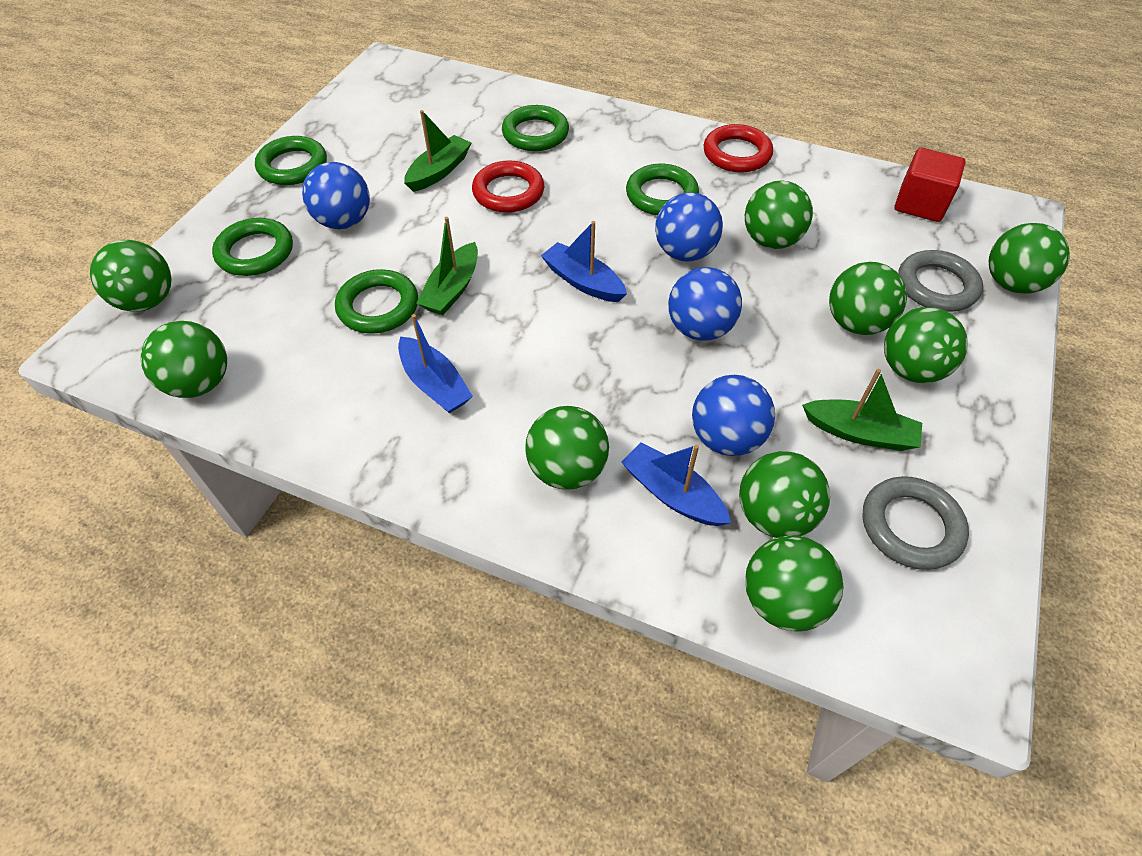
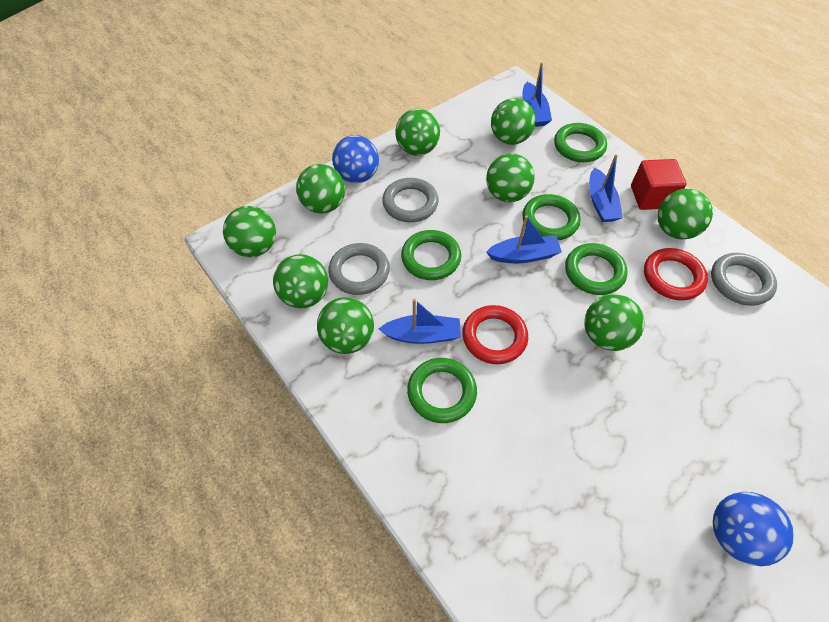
blue ball: [302,162,370,229] [655,192,723,262] [668,267,742,341] [692,375,775,456] = 4 -> [332,135,379,183] [713,492,794,566] = 2
blue boat: [398,314,473,413] [541,221,627,302] [621,442,731,526] = 3 -> [379,299,461,344] [486,215,562,263] [522,62,552,127] [589,154,623,222] = 4
green boat: [404,110,471,192] [416,217,478,315] [802,369,922,451] = 3 -> none = 0
grey ring: [862,476,969,570] [898,250,983,312] = 2 -> [329,243,390,295] [382,178,439,222] [711,253,777,306] = 3

